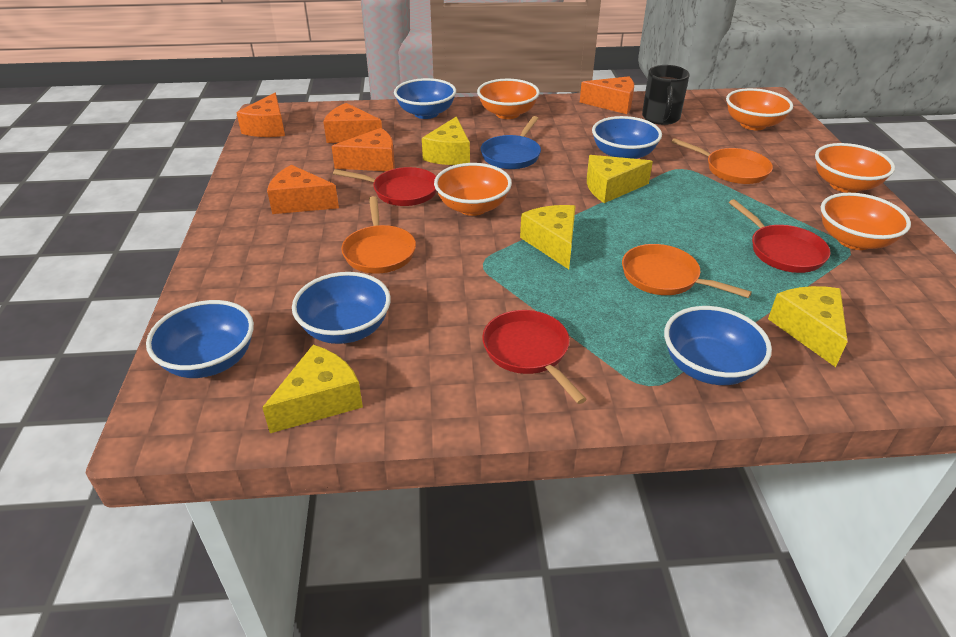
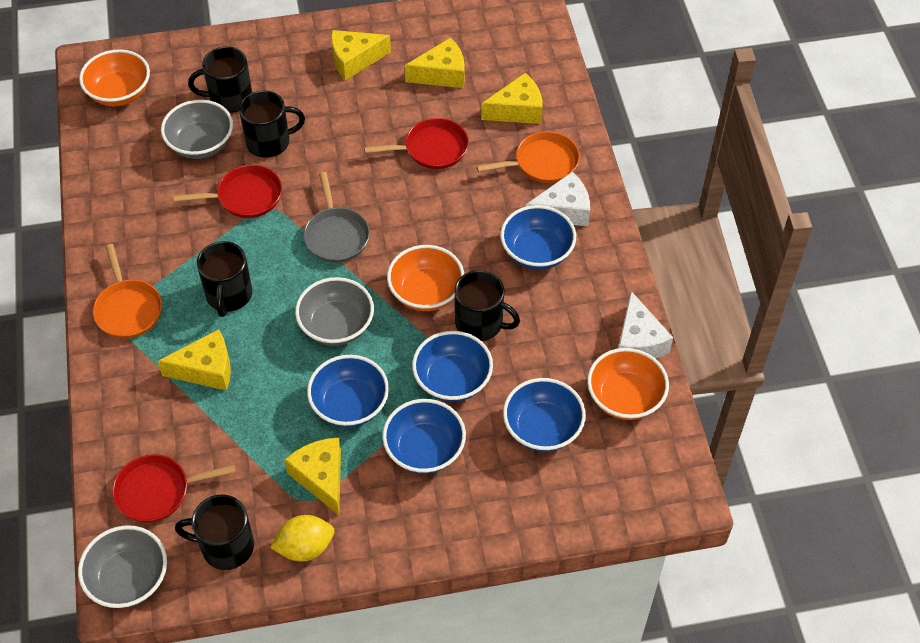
black mug: [642,65,689,125] = 1 -> [175,495,254,570] [188,47,252,113] [197,241,252,317] [239,90,305,158] [454,270,520,341] = 5
blue pan: [481,116,541,169] = 1 -> none = 0
grey bowl: none = 0 -> [78,525,167,608] [161,100,233,159] [295,277,374,346] = 3
grey pan: none = 0 -> [304,172,370,263] = 1
orange bowl: [434,163,512,216] [477,79,540,119] [726,88,793,130] [815,143,895,193] [821,193,911,250] = 5 -> [79,49,150,107] [387,245,464,311] [587,348,669,420] = 3
orange cheese: [236,93,285,137] [267,165,339,214] [323,103,382,143] [331,128,395,171] [580,76,634,114] = 5 -> none = 0
orange pan: [341,196,416,274] [622,244,752,298] [671,138,773,184] = 3 -> [93,244,162,339] [476,131,580,183] = 2
white cheese: none = 0 -> [526,172,590,226] [618,291,673,358] = 2
yellow lemon: none = 0 -> [270,515,335,561] = 1

